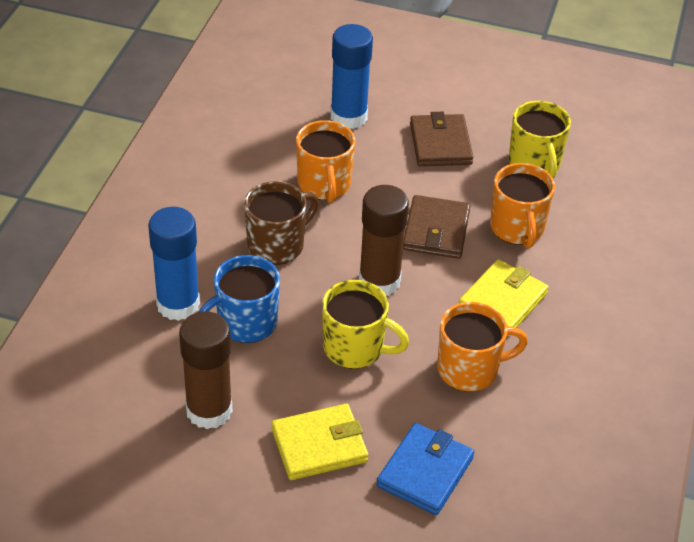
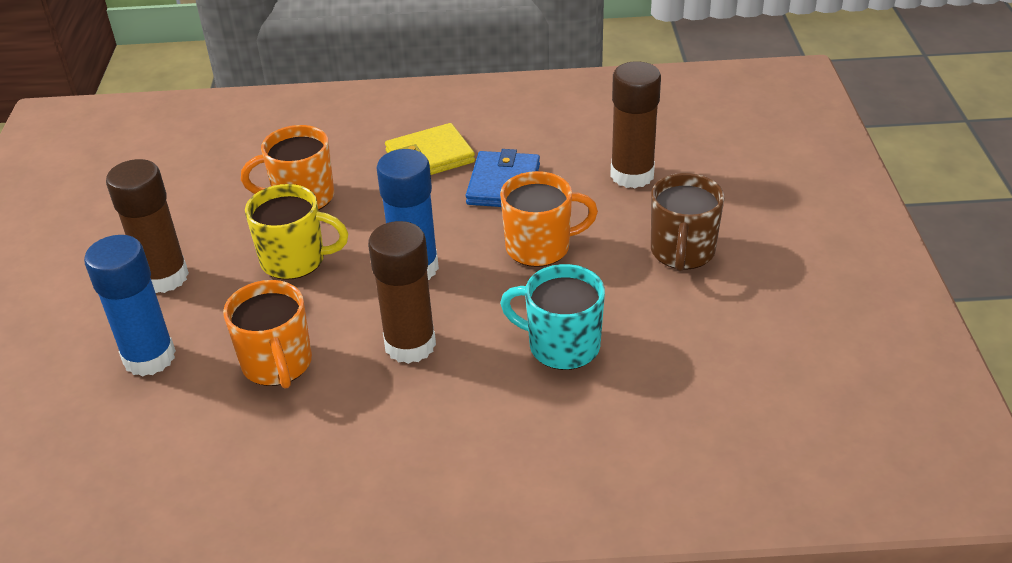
blue mug: [199,255,280,343] = 1 -> none = 0
brown glue stick: [179,311,232,429] [359,185,409,296] = 2 -> [106,159,189,293] [368,221,436,364] [610,61,661,188] = 3
brown wallet: [403,195,470,259] [410,112,473,166] = 2 -> none = 0
turquoise mug: none = 0 -> [500,264,605,370] = 1
yellow mug: [322,280,409,369] [509,101,571,179] = 2 -> [245,184,348,280] = 1
yellow wallet: [271,404,368,480] [459,259,549,336] = 2 -> [385,123,475,175] = 1

